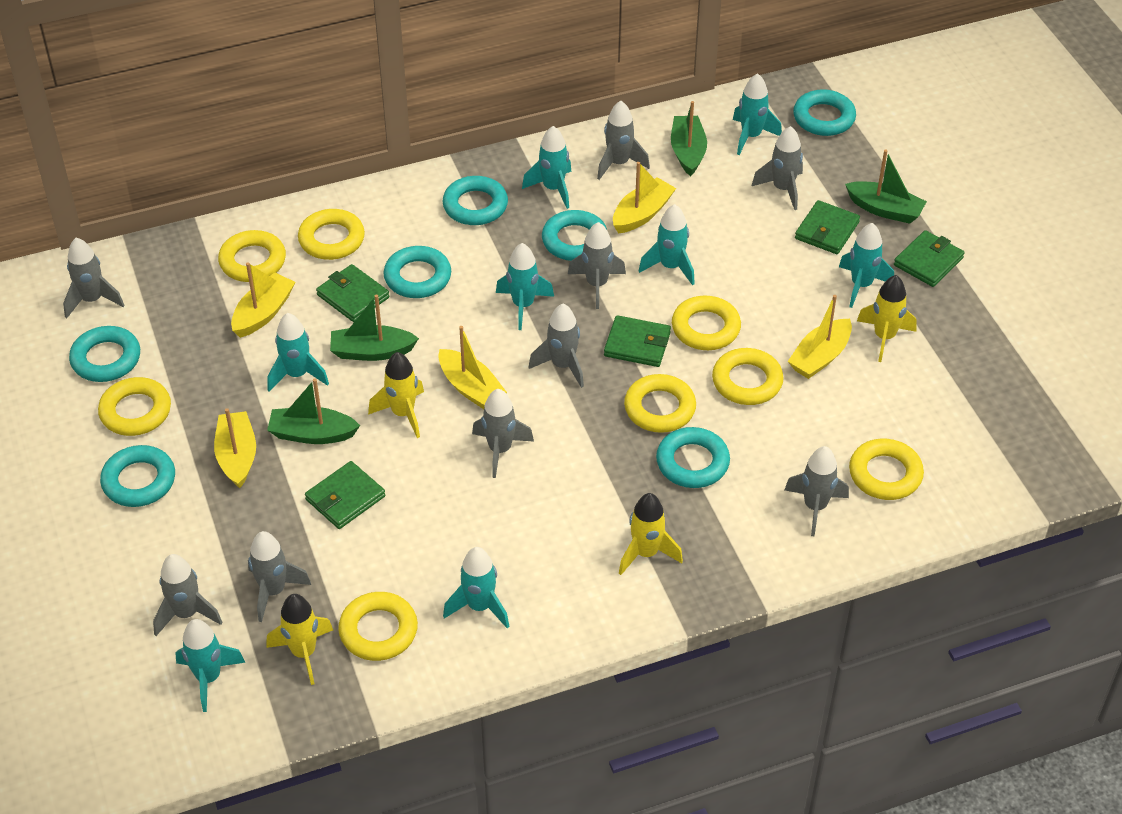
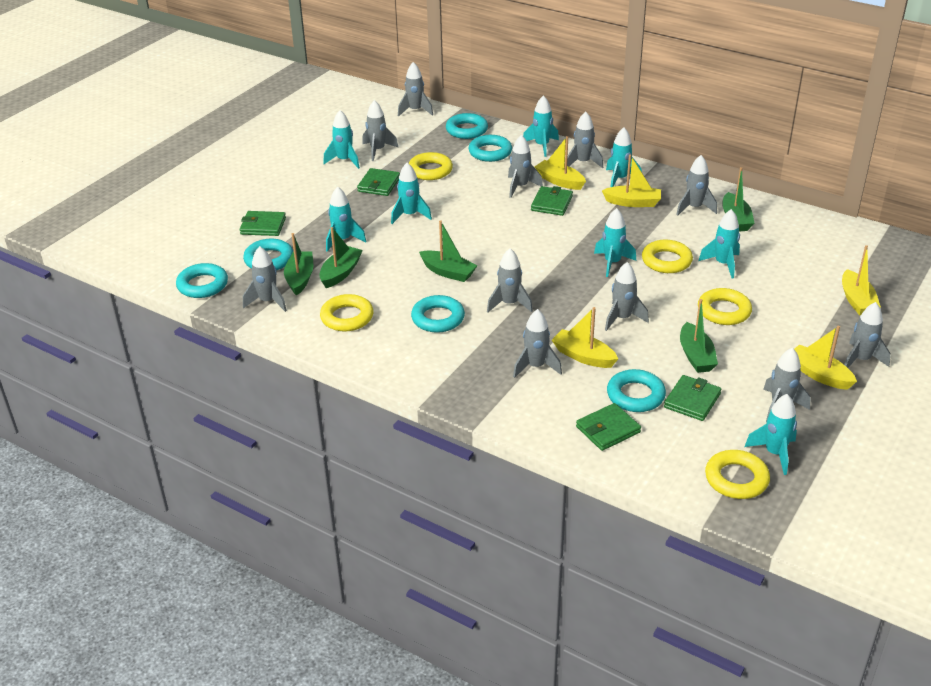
green boat: [267,379,360,444] [330,295,419,361] [671,101,707,176] [845,150,927,224] = 4 -> [284,233,314,296] [319,227,363,288] [419,220,478,282] [680,299,718,373] [722,167,754,232] = 5
grey rocket: [63,238,124,319] [153,554,222,636] [248,531,311,622] [472,389,534,478] [529,304,584,388] [568,222,626,309] [597,101,650,180] [752,126,803,210] [785,446,849,536] = 9 -> [243,246,287,312] [362,100,399,161] [398,62,433,117] [487,248,533,312] [508,135,543,198] [513,309,562,378] [567,112,603,168] [605,262,649,331] [676,155,717,216] [763,348,810,422] [844,302,891,368] = 11
turquoise ring: [69,326,140,382] [100,445,175,507] [383,246,451,298] [443,176,508,225] [542,210,607,261] [656,427,730,488] [793,89,856,136] = 7 -> [176,263,228,298] [243,239,293,270] [411,295,465,333] [446,113,488,139] [468,135,512,162] [607,369,666,412] = 6
yellow ring: [98,377,171,436] [218,230,286,282] [298,209,365,260] [338,592,418,661] [624,374,696,433] [672,296,741,350] [712,348,784,405] [849,439,924,500] = 8 -> [320,294,373,331] [409,152,453,180] [642,240,693,273] [698,288,752,325] [705,450,770,499] = 5
yellow rocket: [266,594,333,685] [368,352,424,438] [619,493,683,575] [857,275,917,362] = 4 -> none = 0

